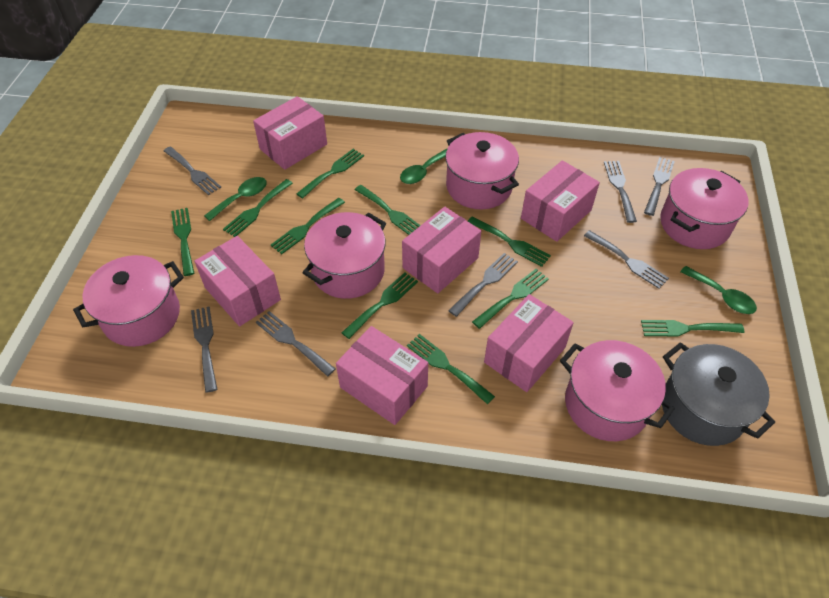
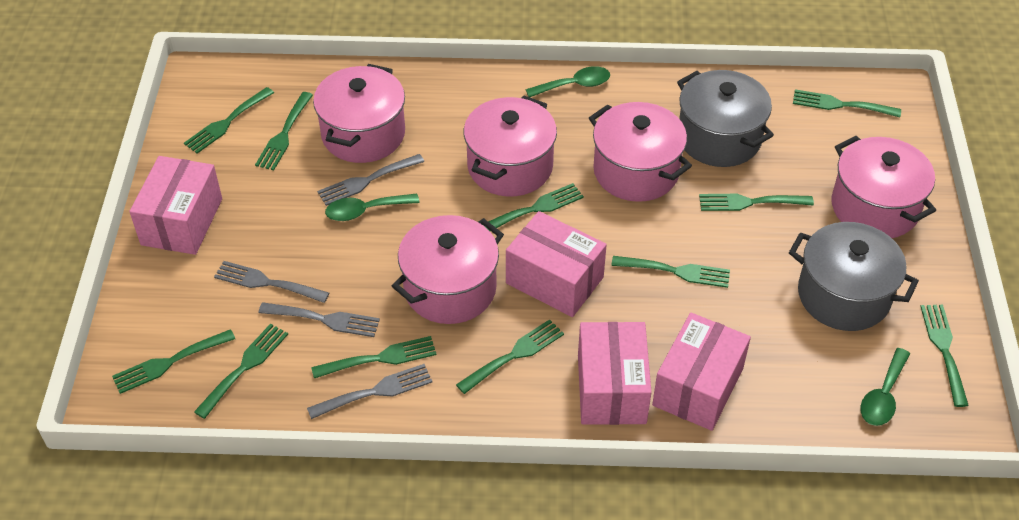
green fork: [171,208,194,276] [223,179,293,237] [271,198,345,254] [296,149,364,199] [342,272,418,339] [355,185,421,235] [407,334,495,404] [468,217,551,267] [472,269,549,329] [641,320,745,337] = 10 -> [112,329,235,394] [184,87,274,154] [194,324,288,419] [255,92,313,171] [311,336,437,378] [456,319,564,394] [482,183,584,231] [611,256,730,288] [699,194,814,211] [793,89,901,117] [920,305,969,407] = 11
grey fork: [164,147,221,195] [191,307,217,393] [256,311,336,376] [448,253,518,317] [584,230,669,289] [604,161,637,223] [644,157,675,216] = 7 -> [214,261,329,303] [259,302,380,337] [307,364,432,419] [317,154,424,206] = 4
grey pot: [662,342,775,446] = 1 -> [677,70,774,167] [789,222,919,331] = 2
pink box: [194,236,281,326] [253,96,327,170] [336,326,428,425] [402,207,481,293] [484,294,574,392] [521,160,600,242] = 6 -> [129,156,222,255] [506,211,607,317] [578,322,652,425] [652,313,751,431] = 4

